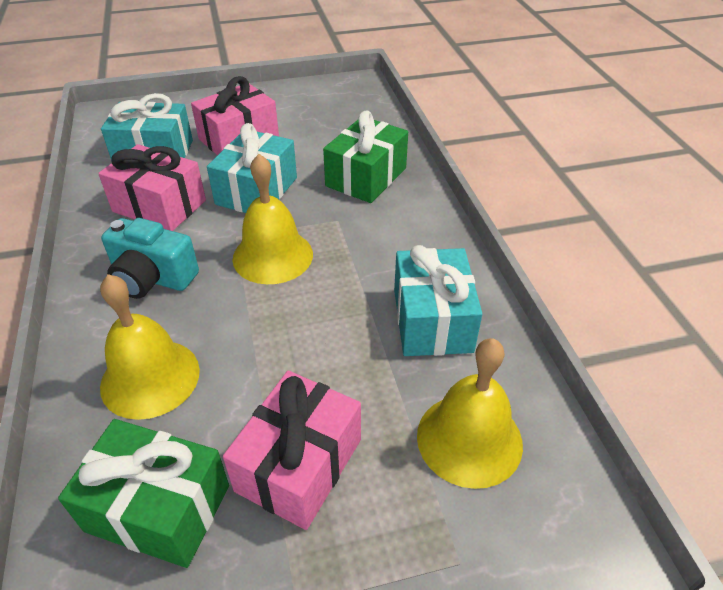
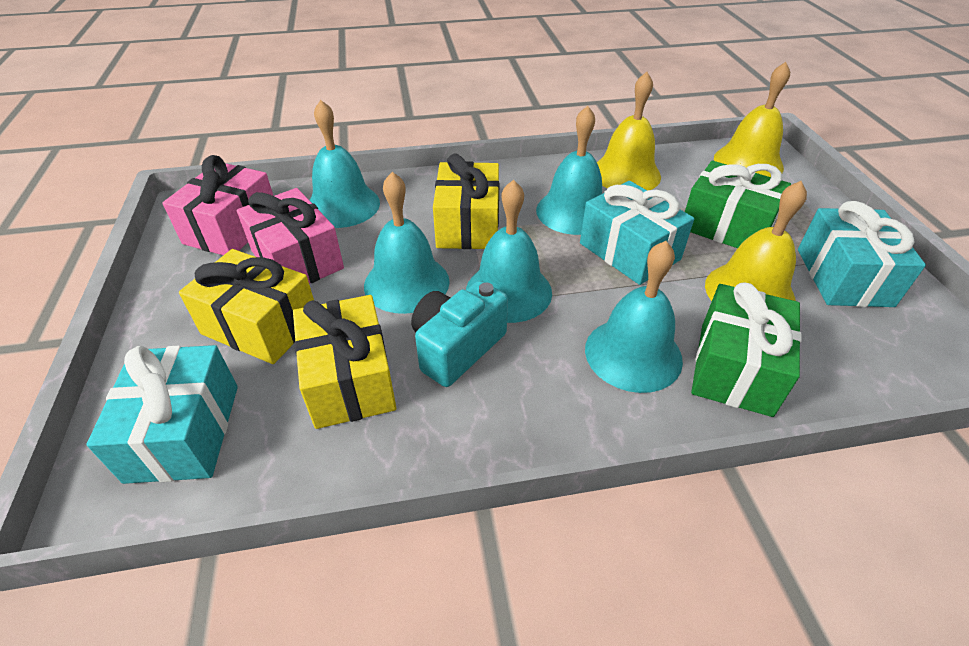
pink gift: [98,144,206,231] [191,76,279,155] [223,371,361,530] = 3 -> [162,155,273,255] [237,188,344,284] = 2
turquoise bell: none = 0 -> [310,100,380,228] [364,172,449,314] [466,179,552,323] [536,106,602,235] [585,241,683,393] = 5
yellow gift: none = 0 -> [179,249,314,364] [293,295,396,429] [433,153,499,249] = 3

